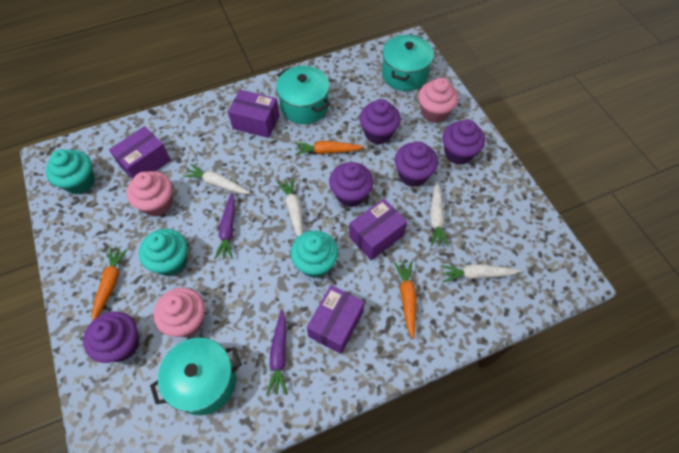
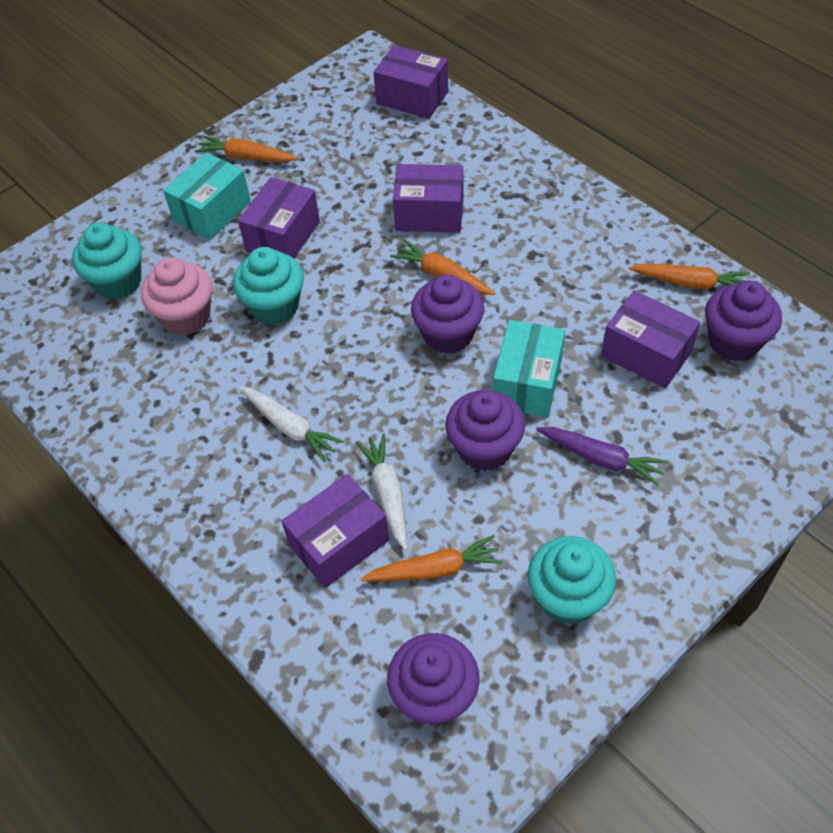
orange carrot: [92,247,128,321] [295,141,364,156] [394,261,417,339] = 3 -> [195,135,298,162] [361,535,503,582] [390,239,495,295] [629,264,750,290] = 4
pink cupcake: [127,171,173,217] [153,288,205,337] [418,78,458,123] = 3 -> [141,257,213,335] = 1
purple box: [109,126,171,179] [228,90,279,138] [307,285,364,354] [349,199,407,260] = 4 -> [238,177,320,259] [281,474,389,588] [373,45,448,119] [393,164,464,233] [601,290,700,388] = 5
purple carrot: [214,193,235,259] [266,309,287,395] = 2 -> [536,427,668,486] = 1
purple cupcake: [83,311,139,363] [329,162,373,207] [359,99,401,144] [395,142,438,187] [443,119,485,165] = 5 -> [387,633,480,726] [411,274,484,354] [445,390,525,471] [705,280,782,361] = 4
turquoise box: none = 0 -> [163,152,251,240] [493,320,565,417] = 2
turquoise pot: [150,338,242,415] [276,66,330,124] [382,34,434,91] = 3 -> none = 0
white carrot: [183,164,250,194] [277,178,303,237] [430,182,449,247] [441,264,521,283] = 4 -> [240,387,344,462] [355,434,407,550] = 2

